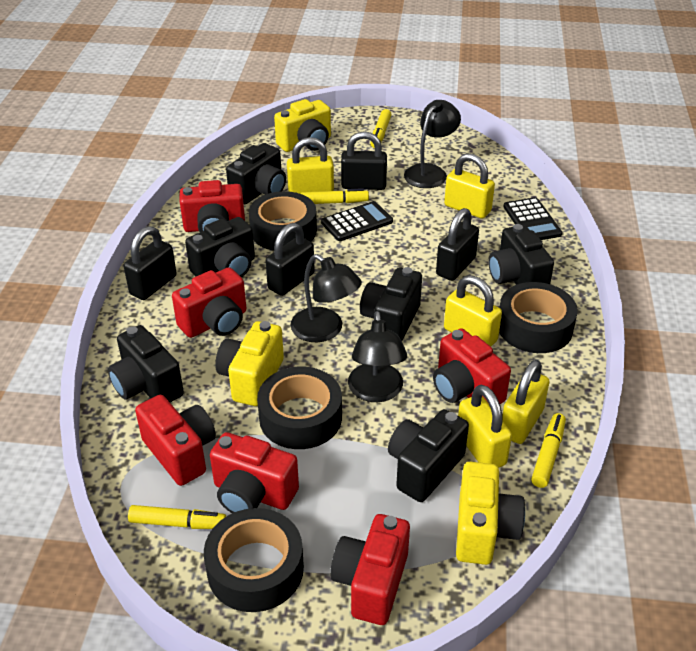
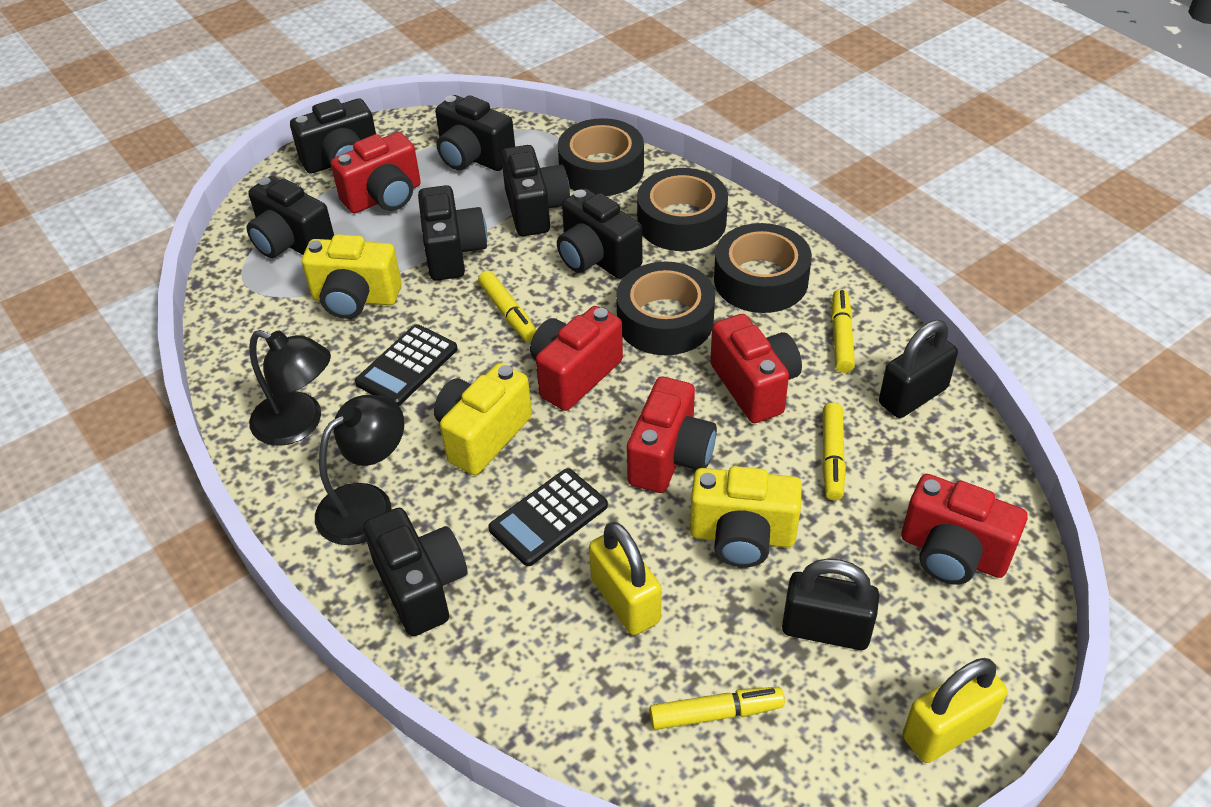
black camera: [108,325,184,402] [185,217,255,277] [226,143,286,204] [360,267,422,341] [388,409,469,502] [488,224,554,285] = 6 -> [247,176,334,258] [290,99,376,173] [363,508,468,636] [418,185,487,281] [435,95,515,171] [501,145,570,236] [557,188,642,279] = 7
black lamp: [291,254,362,342] [348,311,407,402] [404,100,461,188] = 3 -> [249,330,331,446] [315,395,404,545] = 2
black padlock: [124,226,177,300] [266,223,315,296] [341,131,387,190] [436,208,479,281] = 4 -> [782,558,879,650] [879,320,958,418] = 2
red camera: [135,395,216,486] [172,267,246,338] [180,180,245,232] [210,432,299,513] [330,514,410,625] [433,328,511,404] = 6 -> [331,132,421,213] [530,306,623,411] [627,377,717,493] [710,314,802,423] [901,474,1028,585] = 5
yellow padlock: [287,137,334,194] [444,153,495,219] [444,275,502,346] [458,385,512,468] [503,360,550,444] = 5 -> [589,522,661,635] [903,658,1007,763] = 2

